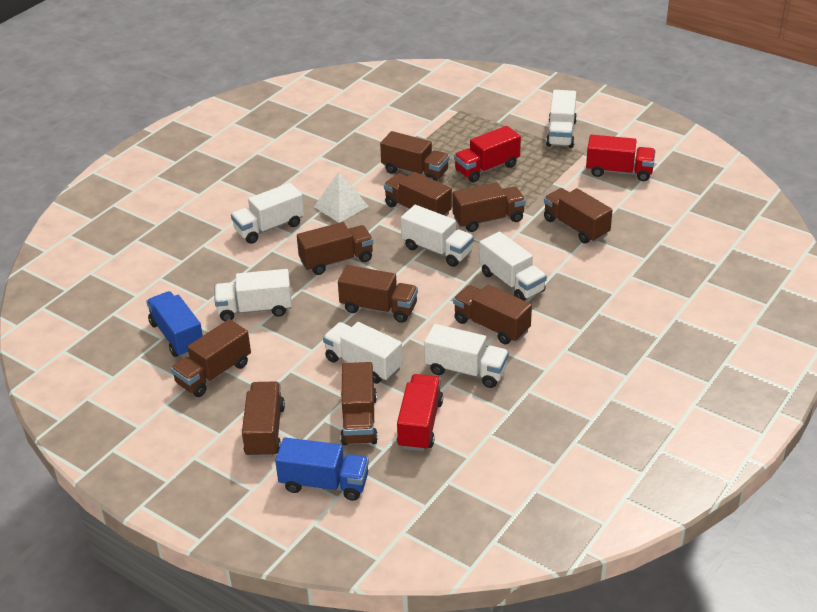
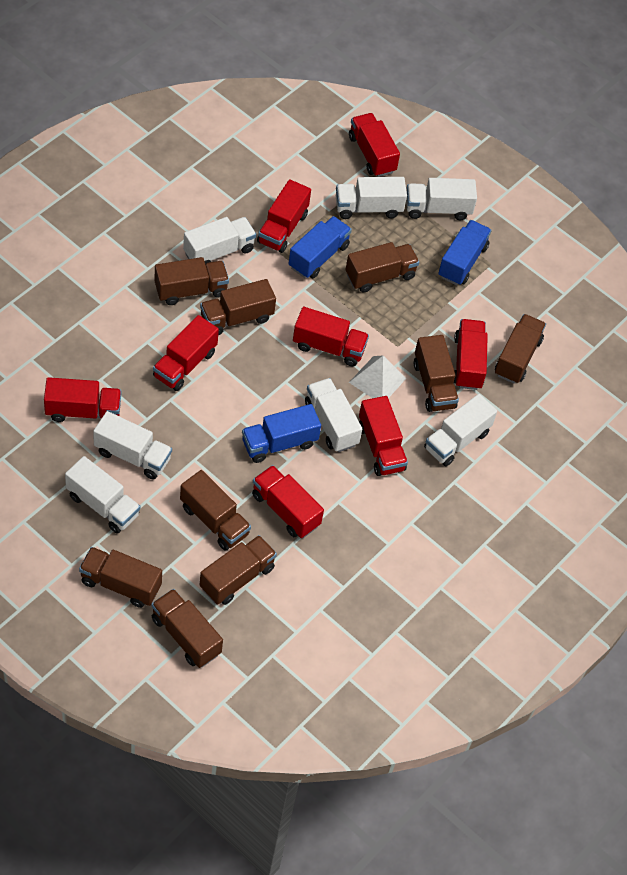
blue truck: [146,291,203,357] [275,437,369,501] = 2 -> [242,404,321,463] [289,216,352,278] [438,220,492,285] = 3
brown truck: [171,319,251,397] [242,381,285,458] [297,222,373,275] [338,265,418,323] [340,362,378,445] [380,131,449,181] [384,172,452,216] [452,182,526,232] [453,285,532,344] [544,188,613,244] = 10 -> [79,547,162,608] [152,589,223,668] [154,257,229,305] [180,470,251,551] [200,279,276,335] [200,535,277,605] [345,242,419,293] [414,335,459,412] [495,314,546,383] = 9
red truck: [397,374,443,451] [454,126,521,182] [586,135,656,181] = 3 -> [44,377,121,422] [153,315,219,391] [252,465,324,538] [257,179,311,253] [293,307,369,367] [349,113,400,177] [359,396,408,476] [454,319,488,390] = 8

